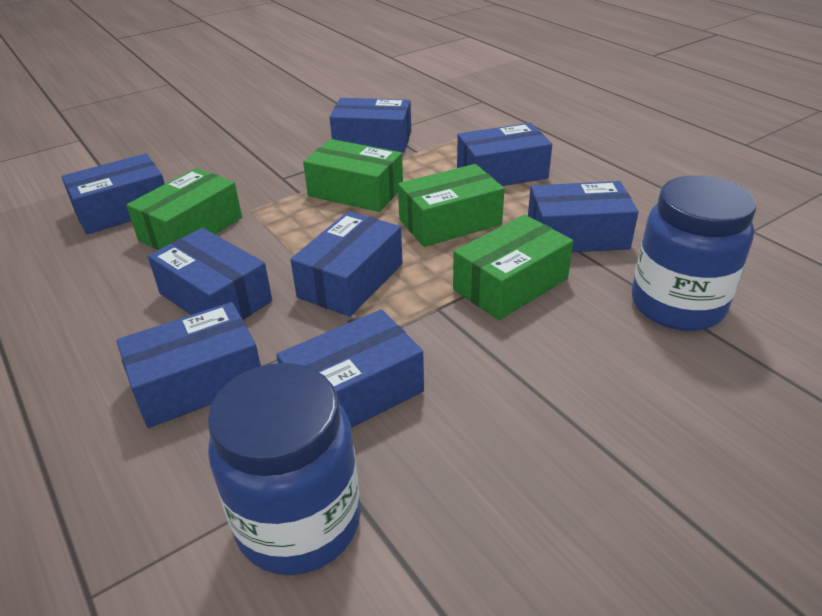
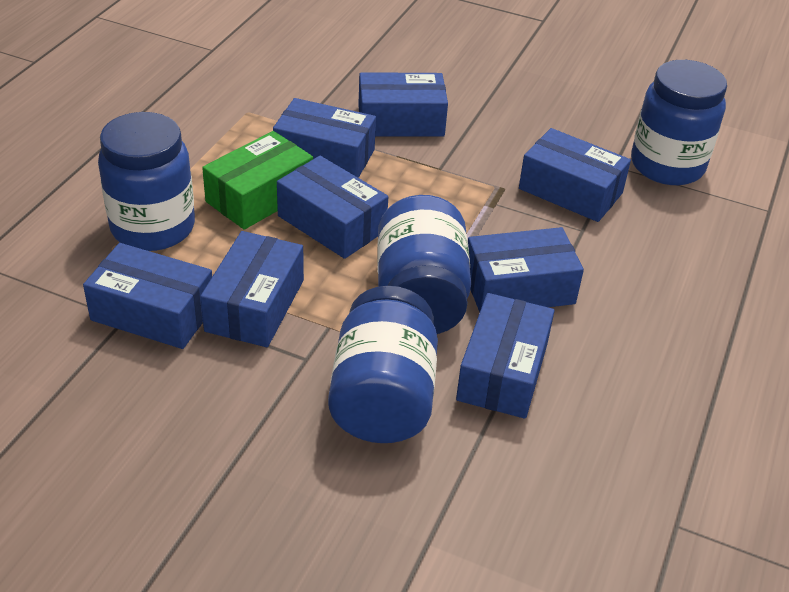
blue jar: [207,363,361,575] [632,175,756,331] = 2 -> [98,112,195,251] [328,286,438,443] [377,195,471,334] [631,60,727,185] = 4
green box: [126,168,242,250] [303,139,403,212] [398,164,504,247] [453,215,573,320] = 4 -> [202,131,313,230] = 1

